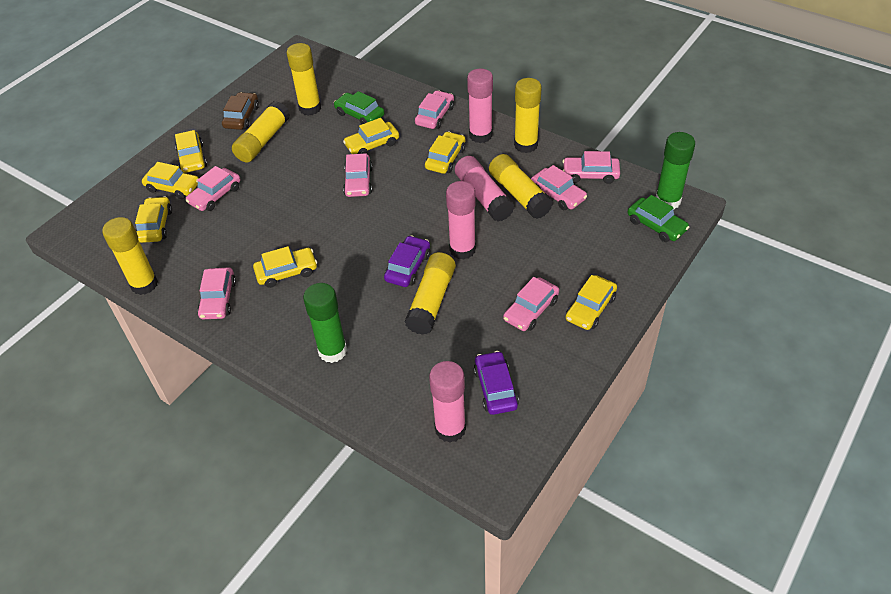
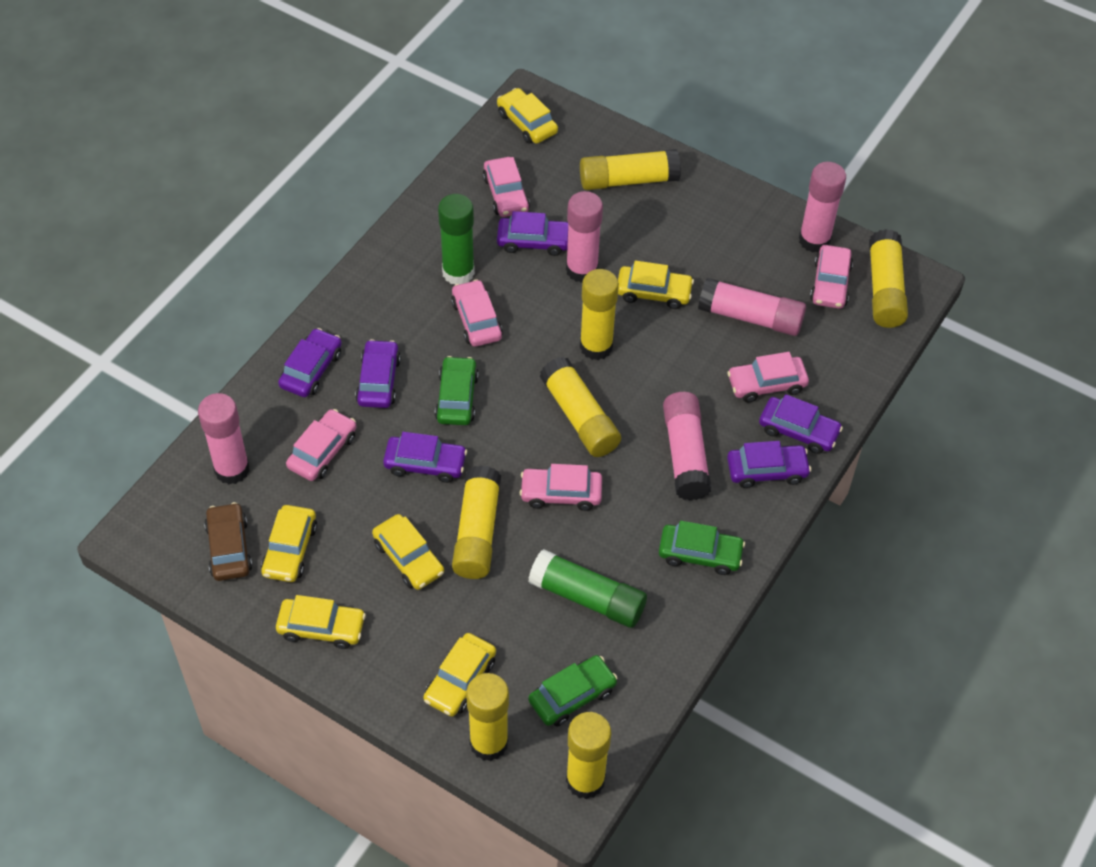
green car: [334,91,385,125] [627,195,689,242] = 2 -> [435,356,479,425] [528,655,617,727] [659,521,745,575] = 3
pink car: [186,166,241,211] [197,267,236,319] [343,153,373,197] [415,90,454,129] [503,277,559,331] [531,165,587,210] [562,151,620,184] = 7 -> [286,409,356,481] [451,279,503,347] [483,157,530,217] [519,464,602,511] [727,352,809,402] [810,245,853,309] = 6
pink glue stick: [429,361,466,443] [446,181,476,260] [455,156,514,221] [467,69,493,143] = 4 -> [198,393,250,484] [566,191,603,283] [663,392,711,500] [698,278,806,336] [799,162,846,253] = 5
purple car: [384,235,430,287] [474,351,519,415] = 2 -> [278,328,342,397] [355,339,401,408] [383,432,467,483] [497,211,568,256] [727,441,811,488] [759,394,843,454] = 6
yellow car: [135,196,172,243] [142,162,199,199] [175,130,207,173] [253,246,317,288] [343,118,399,154] [425,131,466,174] [566,275,617,330] = 7 -> [261,505,317,582] [276,595,366,649] [372,514,444,590] [423,633,496,717] [497,88,558,144] [618,261,694,309] = 6
yellow glue stick: [102,217,158,295] [232,101,290,162] [287,43,321,116] [404,252,456,335] [489,154,553,219] [514,78,542,153] = 6 -> [452,465,501,579] [466,673,509,761] [540,357,621,457] [566,712,611,799] [580,149,681,190] [580,269,619,360] [869,229,908,328] = 7

